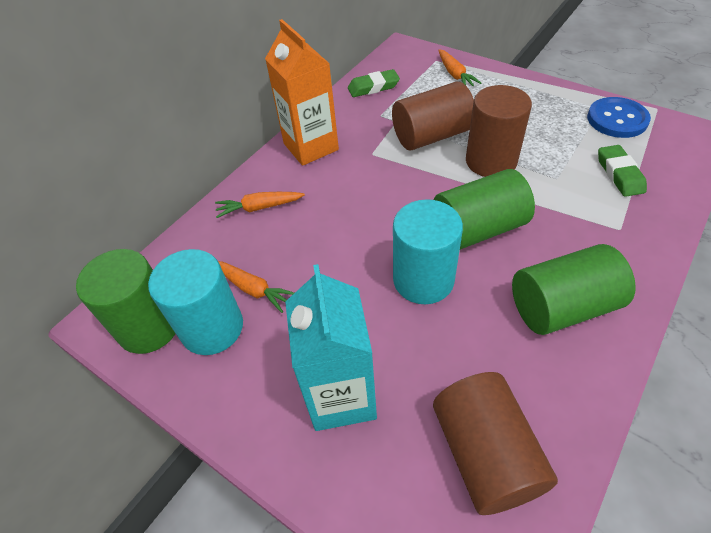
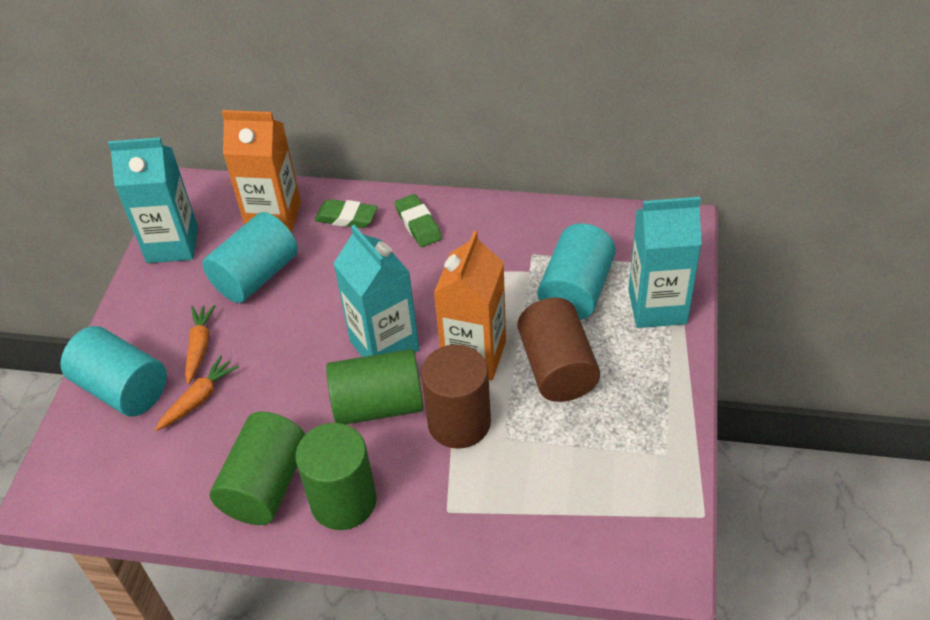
blue button: [587,97,651,138] = 1 -> none = 0
brown cylinder: [392,81,474,150] [433,372,558,515] [466,85,532,177] = 3 -> [421,345,491,449] [518,298,600,402] = 2
orange carrot: [215,192,305,218] [218,261,294,313] [439,49,481,86] = 3 -> [155,355,239,431] [185,305,216,384] = 2
orange carton: [265,19,339,166] = 1 -> [222,110,301,233] [434,231,506,381] = 2
turquoise carton: [285,264,377,431] = 1 -> [108,138,198,263] [333,225,419,357] [628,197,702,328] = 3
turquoise cylinder: [148,249,243,355] [393,199,463,304] = 2 -> [61,326,167,416] [202,212,298,303] [538,223,616,320] = 3

